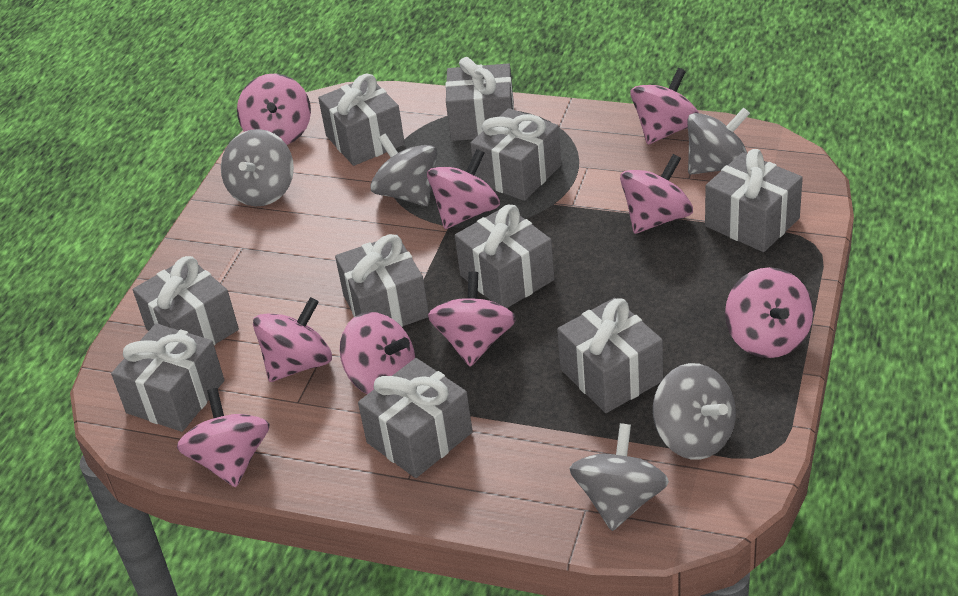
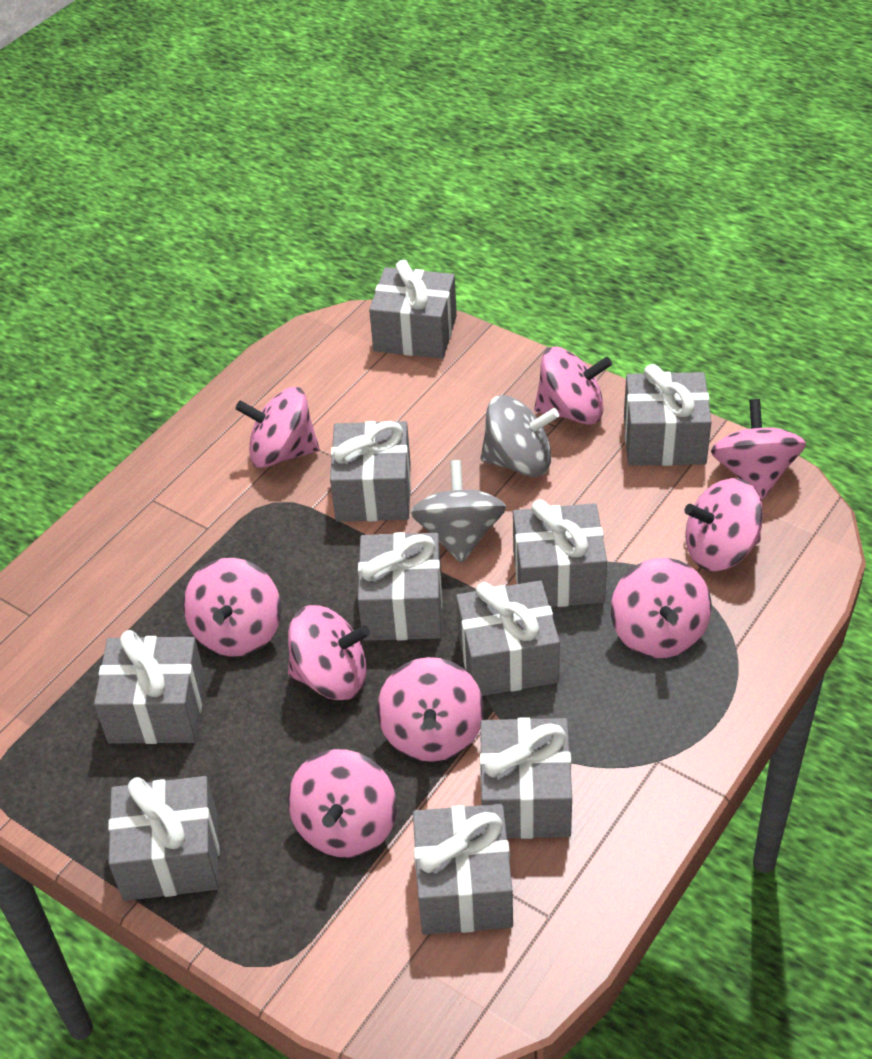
grey spinning top: [221,129,294,207] [370,134,437,206] [569,423,669,531] [653,363,736,460] [688,107,750,174] = 5 -> [411,460,506,563] [480,395,559,477] = 2

